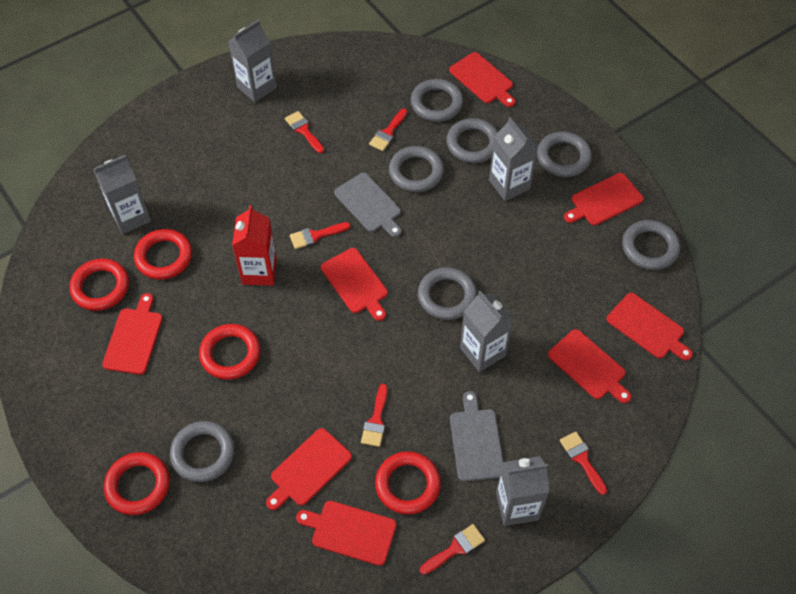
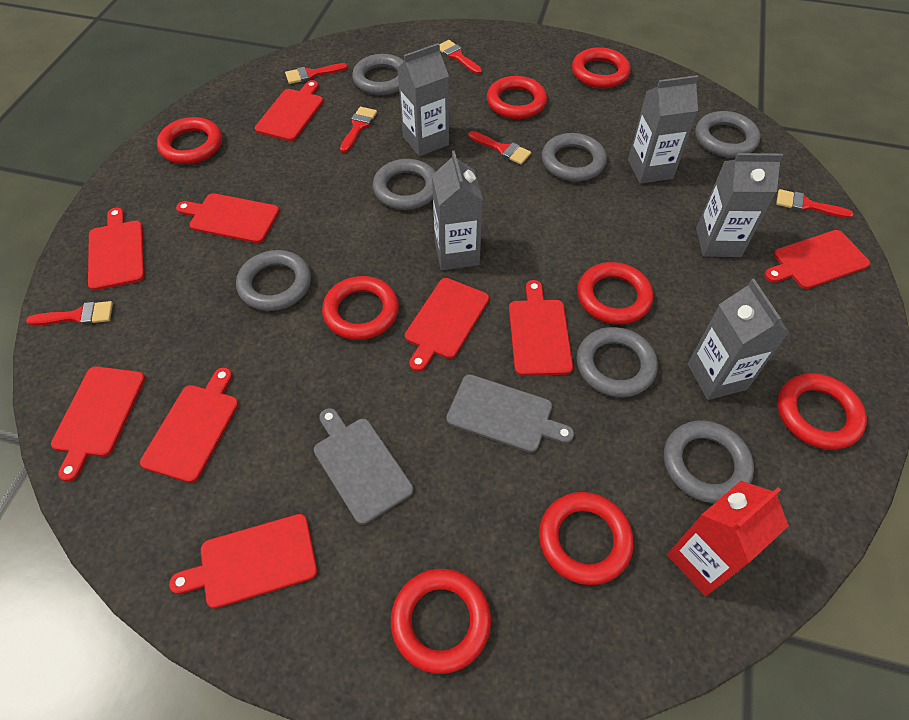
red cutting board: [102,293,163,375] [266,428,352,510] [296,501,397,566] [321,248,388,321] [449,52,516,107] [548,329,631,404] [564,173,644,226] [607,293,693,361] = 8 -> [51,366,145,482] [88,208,145,290] [140,368,239,483] [169,514,317,609] [176,193,279,243] [255,80,323,141] [405,278,489,372] [509,280,573,376] [764,230,870,289] = 9
red ring: [69,259,129,311] [104,452,170,515] [134,229,192,279] [199,324,260,380] [375,451,441,515] = 5 -> [157,117,222,164] [322,276,399,340] [391,569,491,674] [487,76,547,119] [539,492,634,585] [572,47,630,88] [577,262,653,325] [777,373,867,450] = 8

